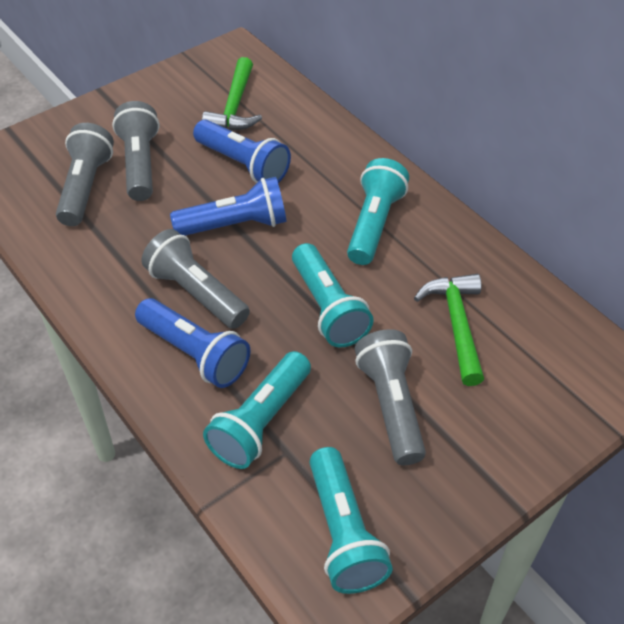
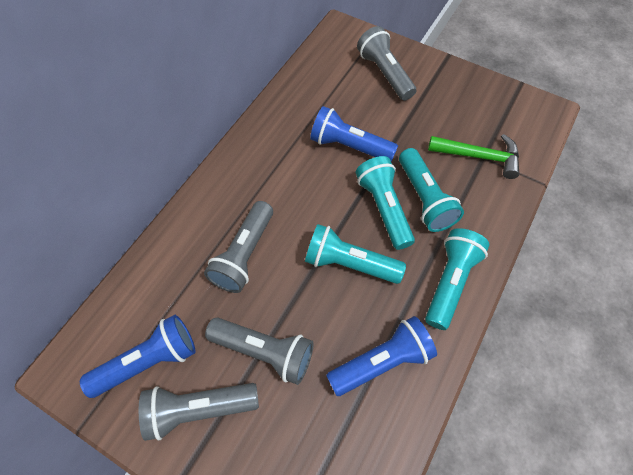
green hammer: [202,57,262,131] [414,274,484,386] = 2 -> [428,134,519,179] = 1

